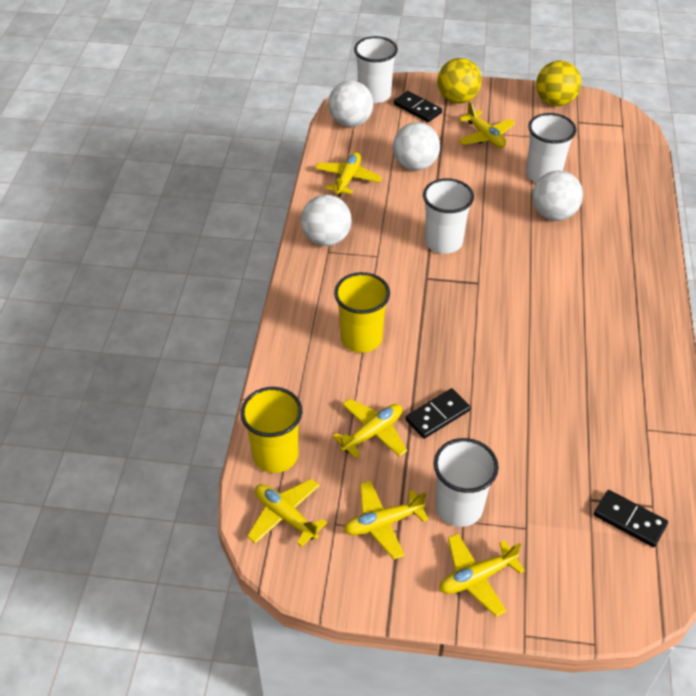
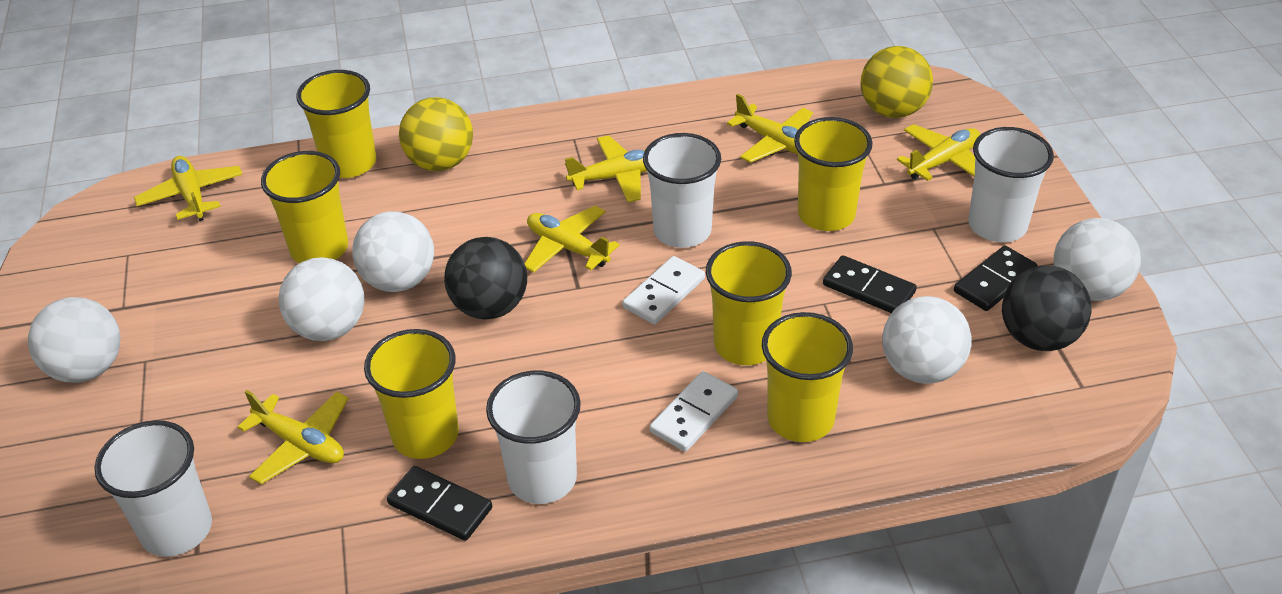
black ball: none = 0 -> [444,237,527,319] [1002,266,1091,351] = 2
white ball: [301,195,352,246] [328,80,373,127] [393,122,440,171] [532,171,583,221] = 4 -> [28,297,120,383] [279,257,365,341] [352,211,434,292] [882,296,972,384] [1054,218,1141,301] = 5
white domino: none = 0 -> [623,256,705,324] [650,371,738,452] = 2
yellow cup: [240,387,302,473] [334,272,390,353] = 2 -> [261,151,348,263] [296,70,376,178] [364,329,459,459] [706,241,792,365] [762,312,853,442] [794,117,873,231] = 6

